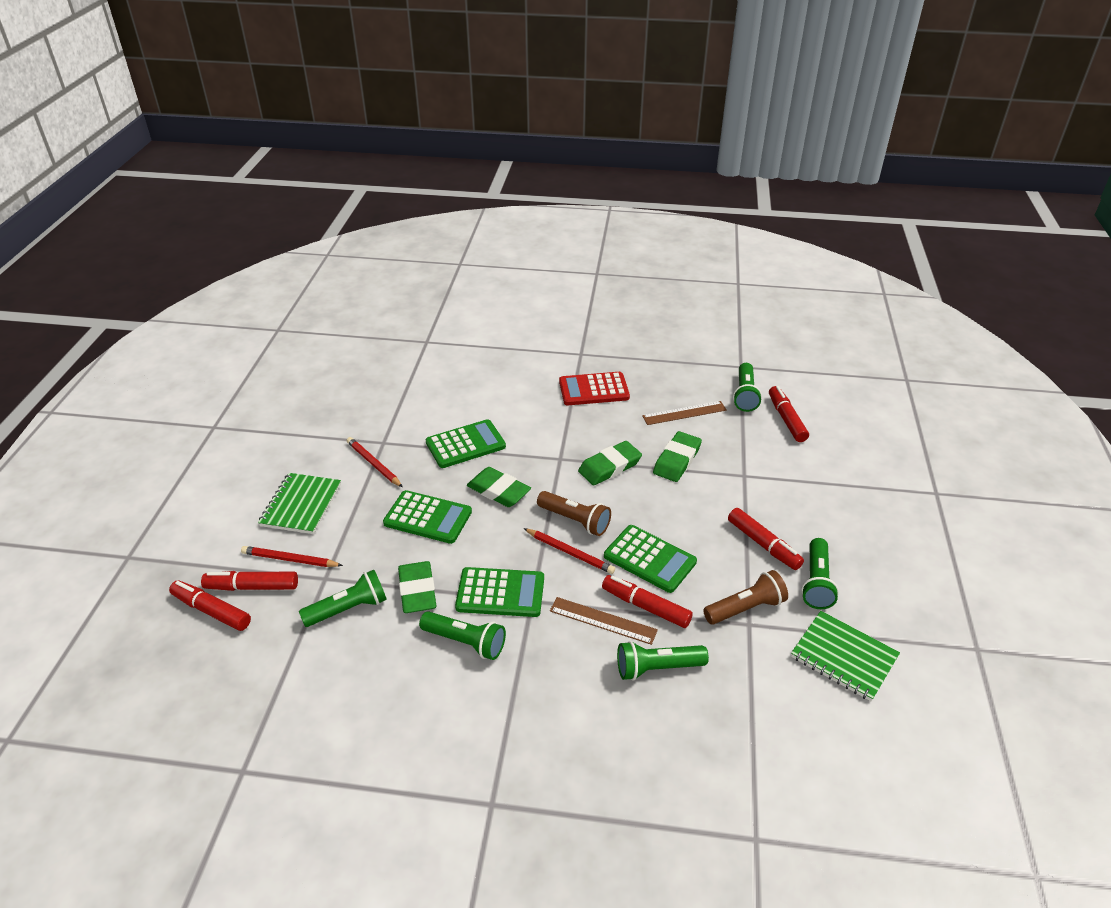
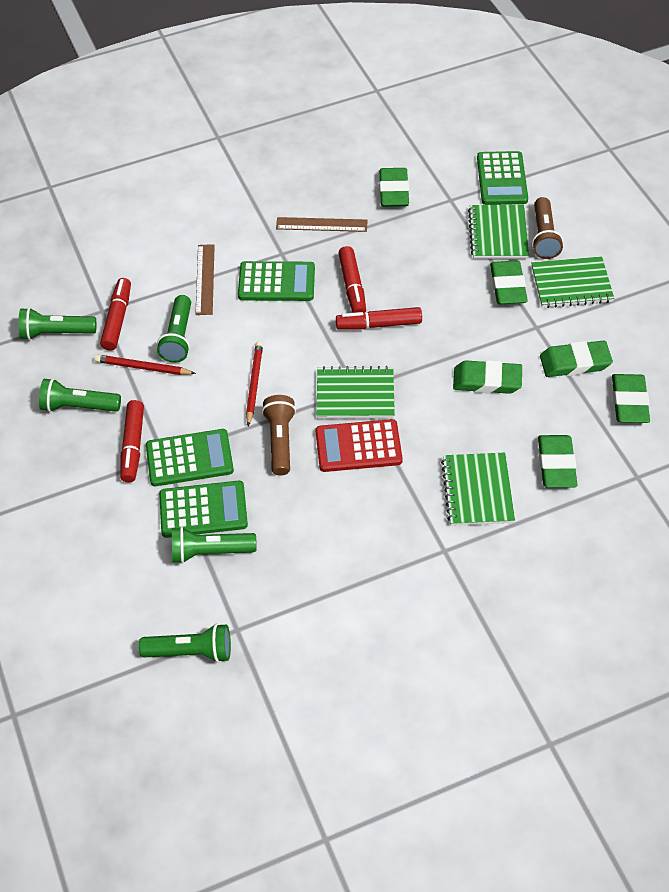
green eraser: [398,561,436,613] [467,467,531,507] [578,441,642,486] [653,431,702,482] = 4 -> [379,168,409,207] [453,360,522,394] [490,261,528,304] [538,435,577,488] [540,341,613,377] [612,374,650,423] = 6
green notebook: [258,473,341,534] [791,611,900,701] = 2 -> [317,366,395,419] [441,453,515,526] [468,205,529,259] [532,256,614,308] = 4
red marker: [169,580,251,631] [201,571,298,591] [602,575,693,628] [728,508,804,570] [769,386,809,442] = 5 -> [100,278,131,351] [120,400,144,482] [336,307,422,329] [338,246,366,313] = 4
red pencil: [241,546,343,567] [347,437,403,487] [524,528,615,574] = 3 -> [95,355,196,375] [246,341,263,426] = 2

